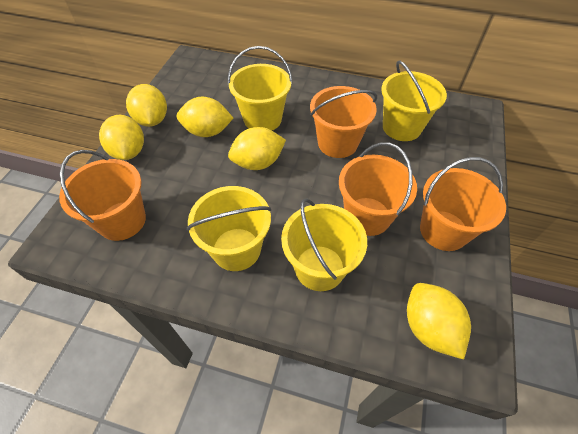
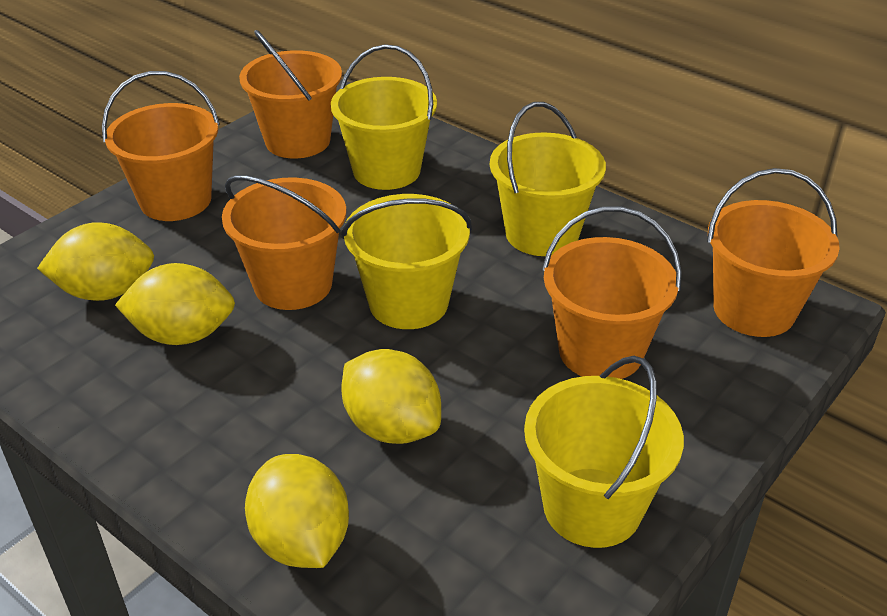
orange bucket: [59,150,146,241] [310,86,377,158] [339,142,417,236] [420,157,506,251] = 4 -> [102,71,220,221] [222,175,346,310] [239,30,342,159] [542,206,682,379] [707,168,840,337] = 5
yellow lemon: [99,115,144,160] [126,84,167,127] [177,97,233,137] [228,127,286,170] [407,283,471,360] = 5 -> [37,222,154,301] [115,263,235,345] [245,454,349,568] [341,349,441,444] = 4

